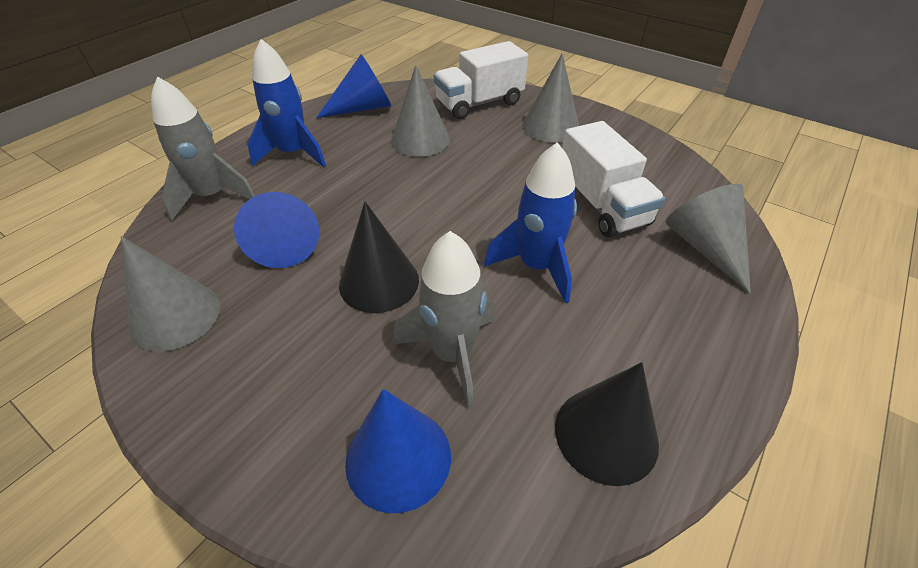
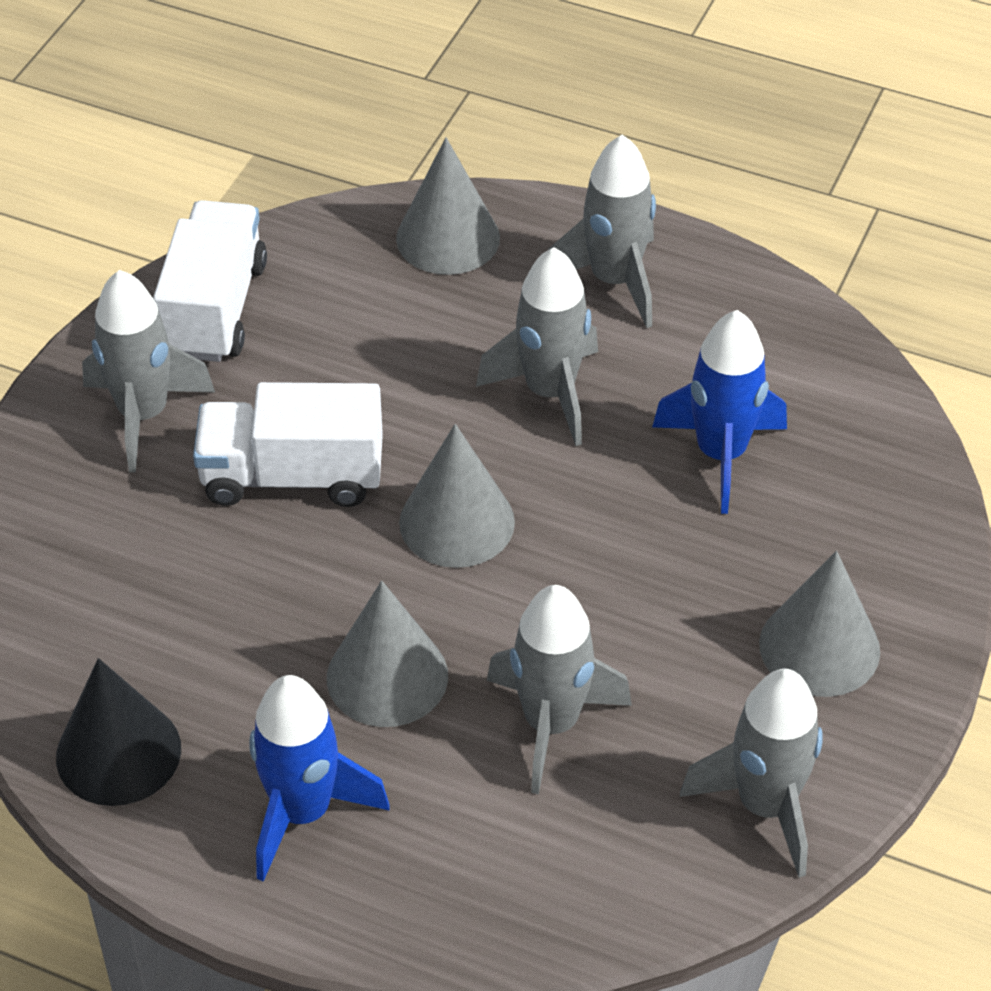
black cone: [339,202,419,313] [555,362,659,486] = 2 -> [56,658,181,806] = 1
blue cone: [234,192,319,268] [316,54,391,118] [345,389,451,513] = 3 -> none = 0
grey rocket: [151,76,255,221] [393,231,495,408] = 2 -> [82,270,215,473] [476,247,598,446] [487,585,632,794] [548,135,656,328] [680,669,823,878] = 5

